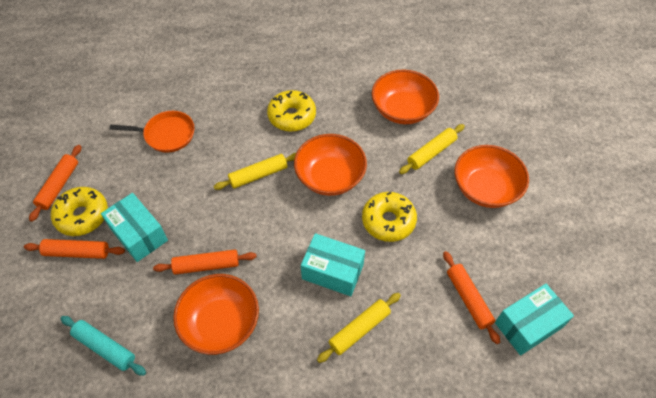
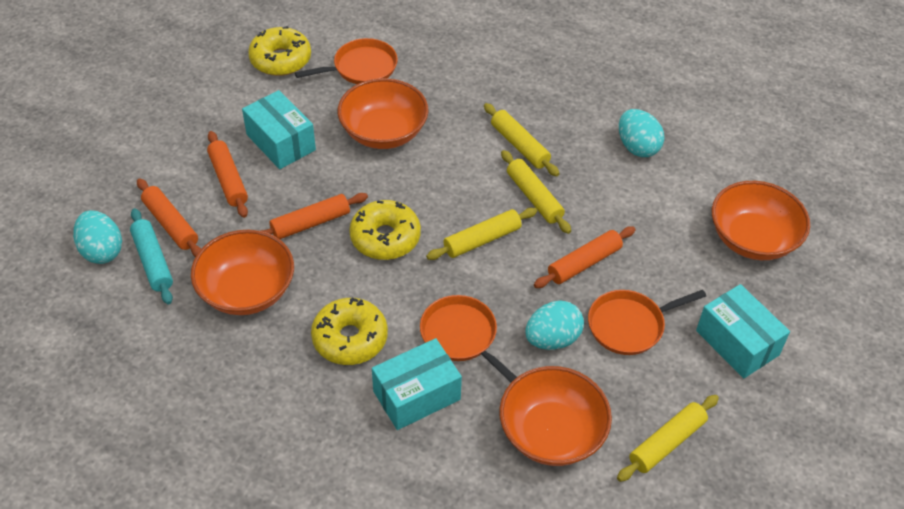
orange pan: [110,111,195,153] = 1 -> [295,38,398,84] [420,295,517,383] [588,290,706,355] = 3
turquoise egg: none = 0 -> [73,210,122,264] [525,300,584,350] [619,109,664,157] = 3
yellow rolling pin: [213,153,296,190] [317,293,401,363] [399,124,465,174] = 3 -> [426,208,537,260] [484,103,560,176] [501,150,571,234] [617,395,719,482] = 4

